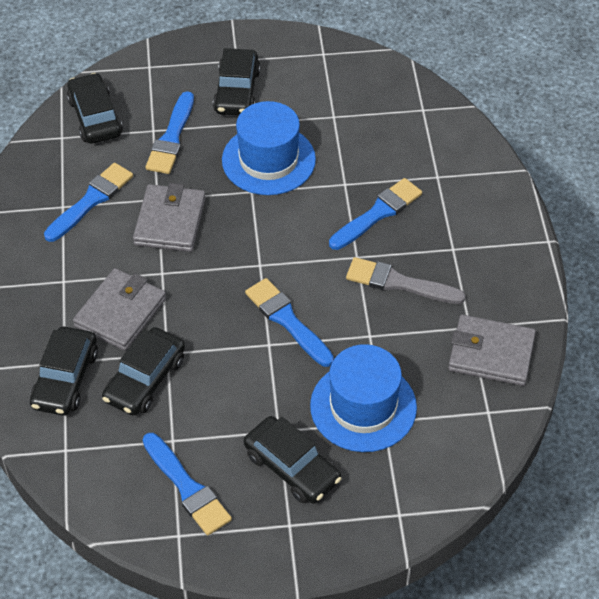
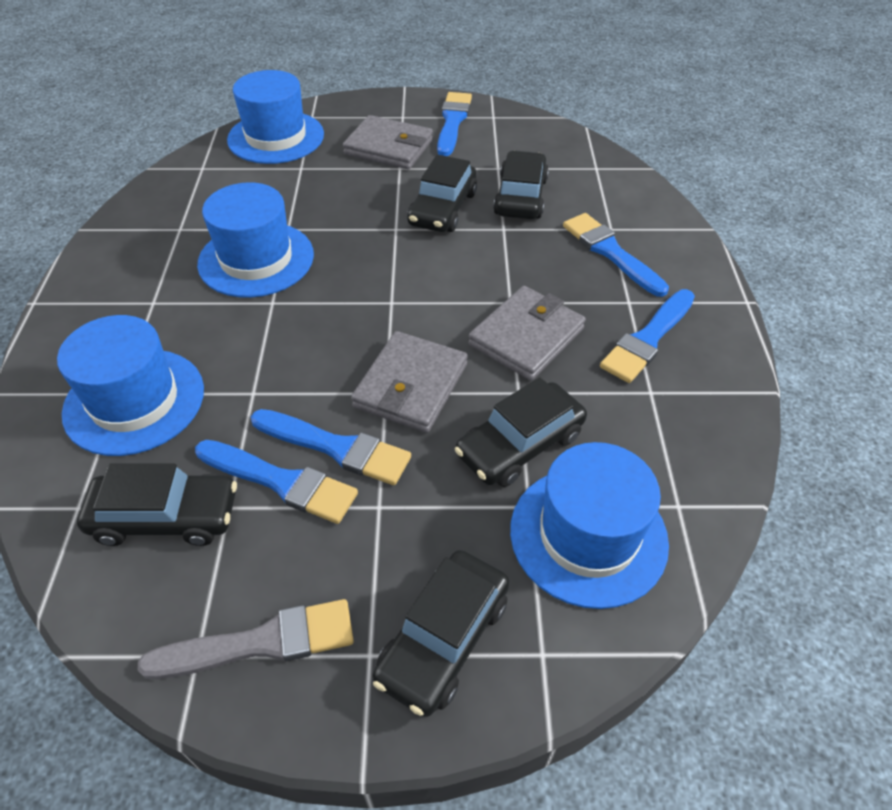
blue hat: [222,101,316,195] [310,344,417,452] = 2 -> [57,315,204,456] [197,182,314,298] [227,70,324,164] [510,442,669,609] = 4

